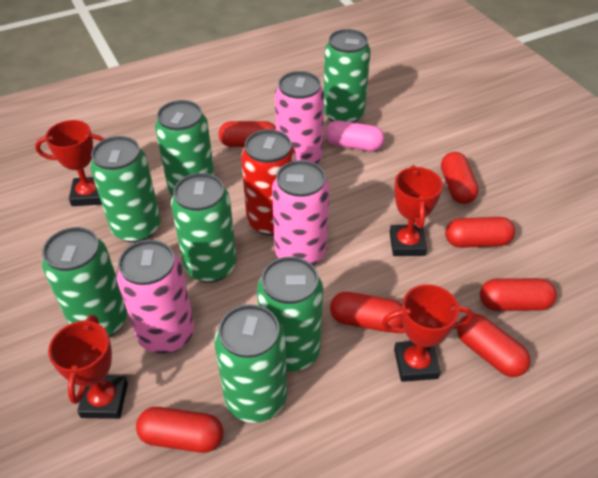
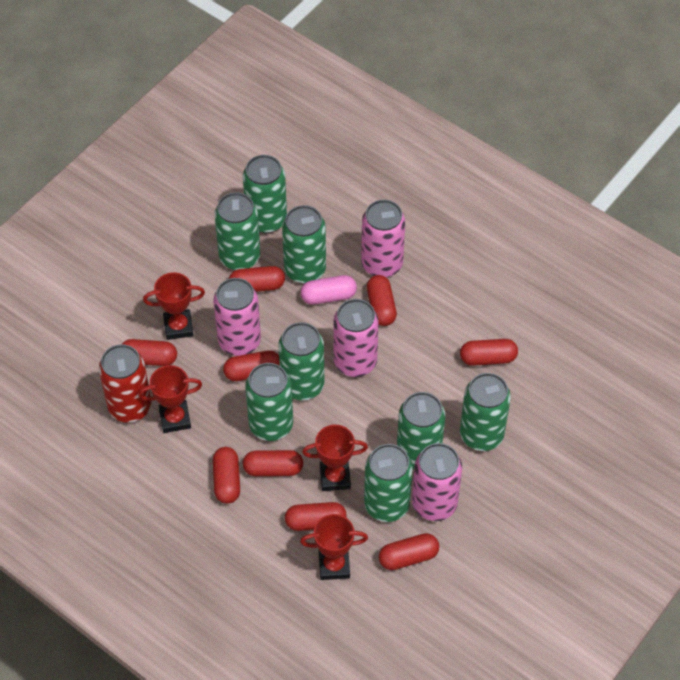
green can: [42,227,127,337] [90,136,161,243] [155,100,215,196] [171,173,237,283] [214,304,287,423] [257,256,323,372] [323,29,371,123] = 7 -> [214,192,260,270] [243,155,287,233] [245,363,293,441] [278,322,324,400] [282,205,326,284] [364,444,413,522] [397,392,446,469] [460,373,511,451] = 8
pink can: [116,240,194,354] [272,160,330,265] [275,71,324,164] = 3 -> [213,278,261,356] [333,299,379,377] [361,200,405,277] [412,443,462,521] = 4
red capsule: [136,407,224,453] [219,121,276,147] [330,292,403,332] [441,152,479,204] [445,217,515,248] [457,313,531,377] [480,278,557,311] = 7 -> [122,339,177,366] [213,447,240,504] [223,350,280,381] [229,266,285,292] [243,450,303,476] [285,502,347,531] [367,275,397,326] [379,533,439,570] [460,339,518,366] = 9

